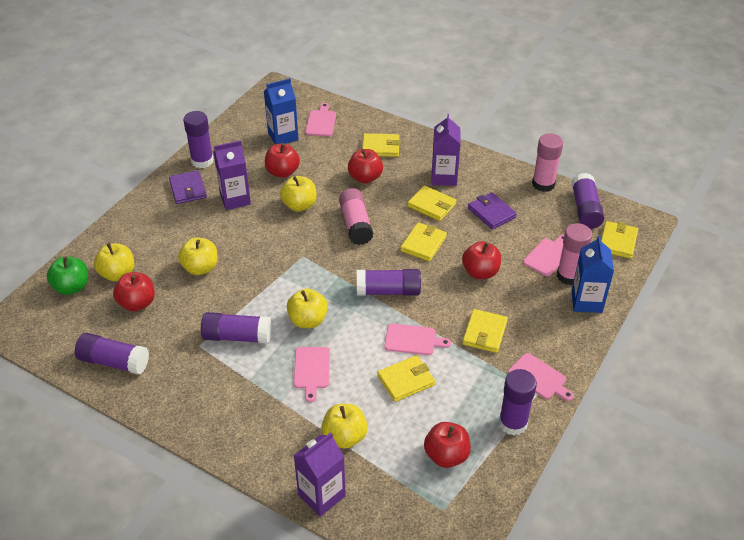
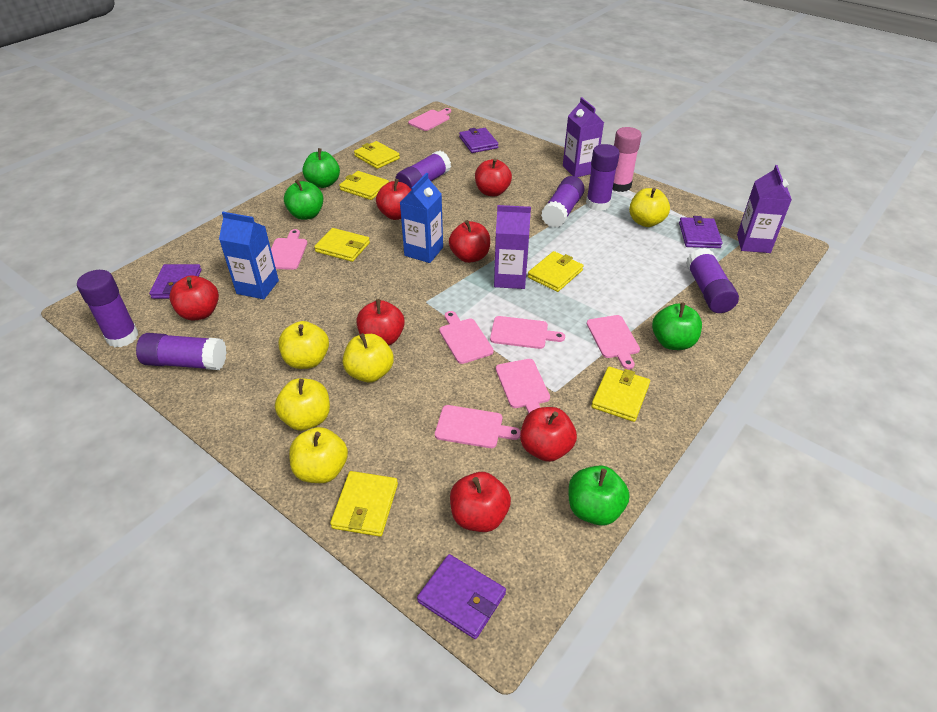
green apple: [47,256,88,295] = 1 -> [284,179,323,220] [302,148,340,188] [568,465,630,526] [652,302,702,350] = 4
pink cutting board: [294,347,330,402] [305,103,336,136] [384,323,451,355] [508,353,574,401] [523,235,564,276] = 5 -> [271,229,307,270] [408,108,451,131] [435,405,521,448] [439,311,494,364] [490,316,565,349] [496,359,550,414] [587,315,640,369] = 7
pink glue stick: [339,188,373,245] [532,133,563,192] [557,223,592,285] = 3 -> [612,127,642,192] = 1
purple wallet: [169,170,207,204] [468,192,517,230] = 2 -> [149,264,202,299] [417,554,506,639] [459,128,498,153] [679,216,723,248] = 4
red apple: [113,272,155,312] [265,143,300,178] [348,149,383,184] [424,422,471,468] [462,241,501,279] = 5 -> [169,276,219,320] [356,299,405,346] [376,179,411,220] [449,220,490,263] [450,472,511,532] [475,158,512,196] [520,407,577,462] = 7

